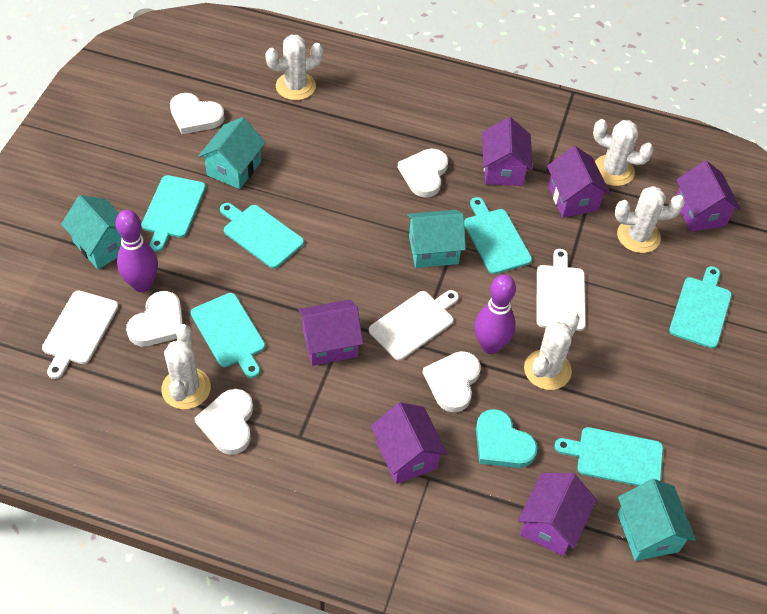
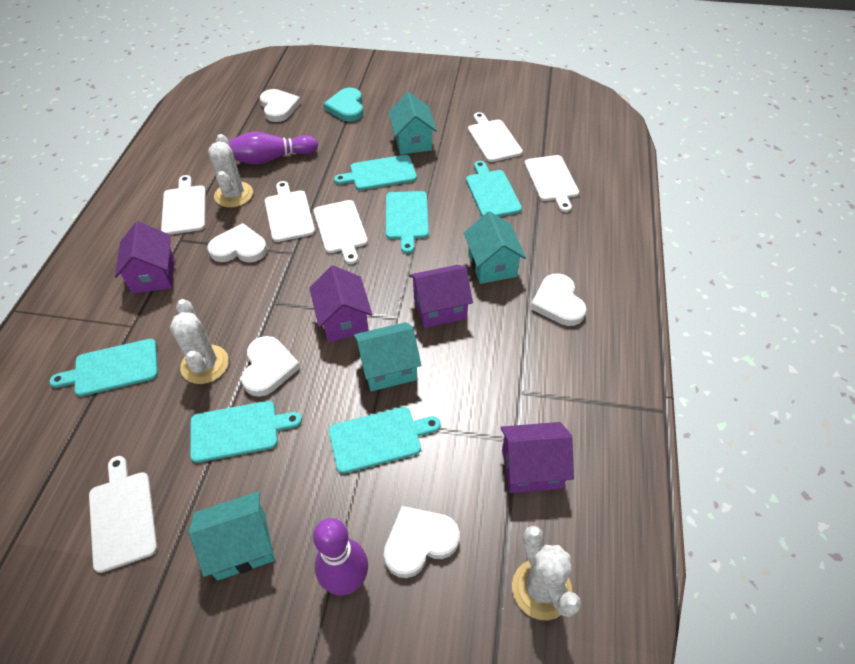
purple house: [298,300,363,366] [371,402,447,484] [482,117,533,186] [518,473,597,556] [547,146,610,217] [676,160,741,232] = 6 -> [115,221,174,294] [309,265,372,342] [409,265,473,328] [500,422,574,493] = 4
white cactus: [161,324,211,409] [265,35,323,100] [524,311,580,390] [593,119,654,186] [615,186,685,253] = 5 -> [170,299,229,384] [208,134,253,208] [512,526,581,620] = 3
white cutting board: [42,291,119,379] [369,290,459,360] [536,249,586,331] = 3 -> [89,456,157,573] [161,175,206,235] [265,181,315,242] [313,200,368,264] [468,112,523,162] [524,155,579,212] = 6

